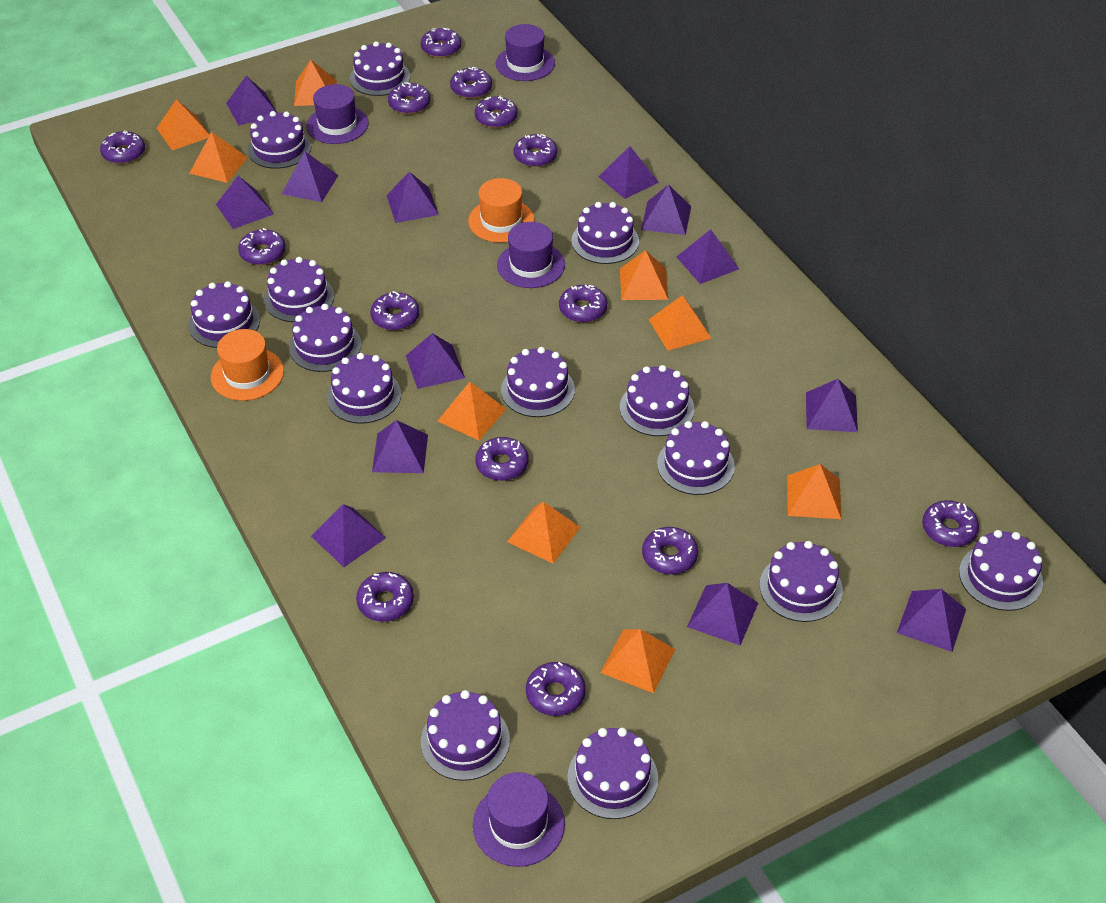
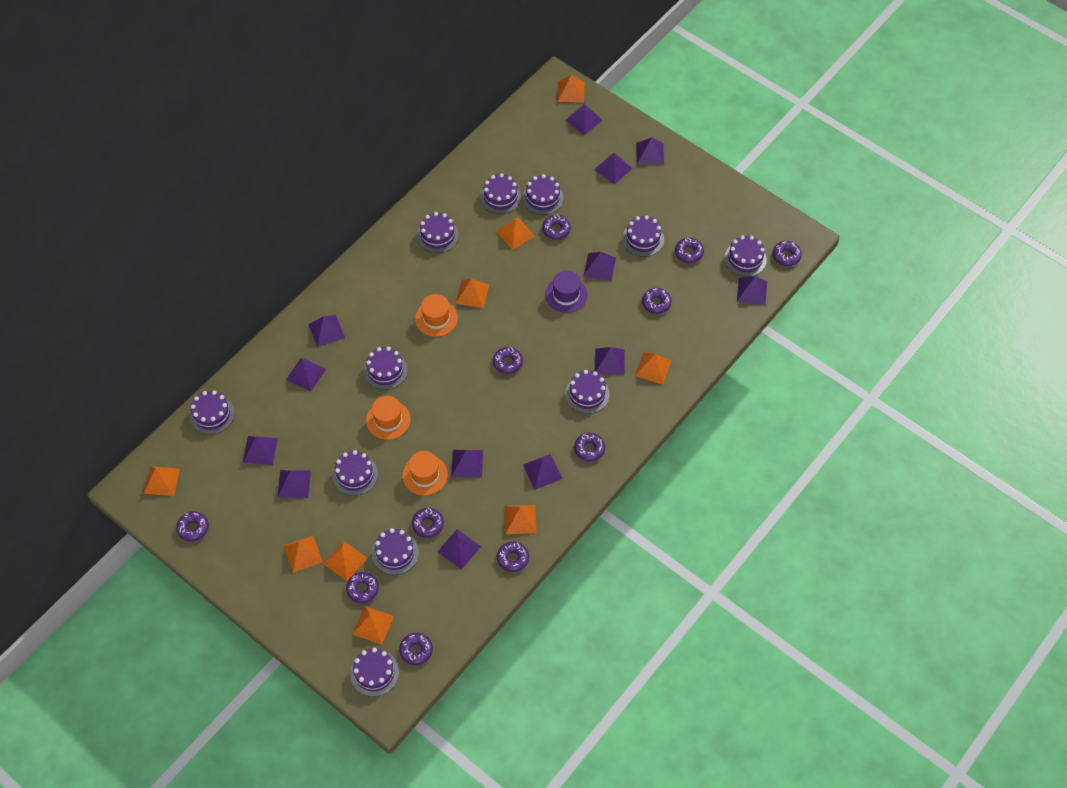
orange hat: [211,329,284,401] [468,178,535,243] = 2 -> [366,396,411,440] [402,451,448,496] [415,294,458,337] = 3
purple cake: [188,281,260,348] [248,111,312,169] [264,257,334,322] [289,304,361,372] [327,353,401,424] [350,41,410,96] [421,690,510,781] [501,347,575,417] [567,728,658,819] [571,202,639,264] [620,365,694,436] [657,421,735,495] [760,541,843,622] [959,530,1043,611] = 14 -> [190,391,235,435] [332,450,378,496] [350,648,399,697] [364,347,408,390] [372,528,419,575] [417,212,459,253] [480,173,521,214] [523,174,564,215] [565,370,610,414] [622,215,664,257] [724,235,767,277] = 11
purple donut: [100,130,145,164] [238,228,286,265] [356,572,414,622] [370,291,419,330] [388,82,430,114] [421,28,461,58] [450,67,492,99] [475,96,517,128] [476,437,529,481] [514,134,557,167] [526,662,586,716] [559,285,607,323] [642,527,698,574] [922,500,979,547] = 14 -> [176,511,209,542] [346,572,379,603] [399,633,433,665] [412,508,444,538] [493,347,523,374] [497,541,529,572] [542,215,571,240] [574,433,605,462] [642,288,672,314] [675,238,704,263] [773,241,802,266] = 11
purple hat: [306,84,369,144] [473,772,565,867] [496,24,555,81] [497,222,565,288] = 4 -> [545,271,588,313] = 1

